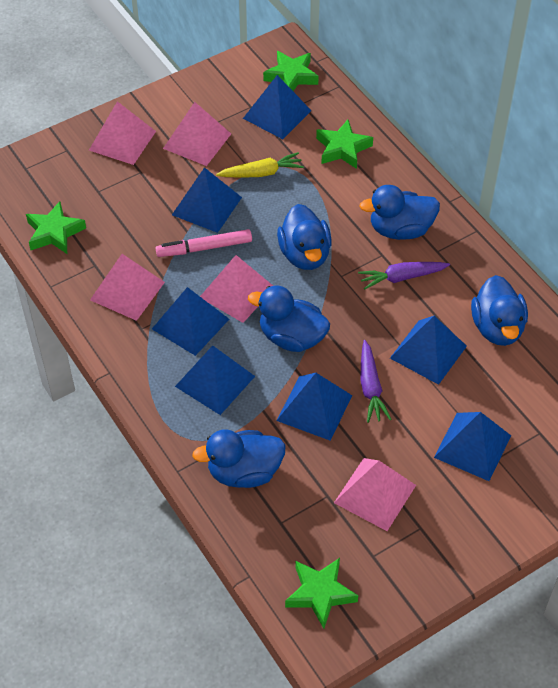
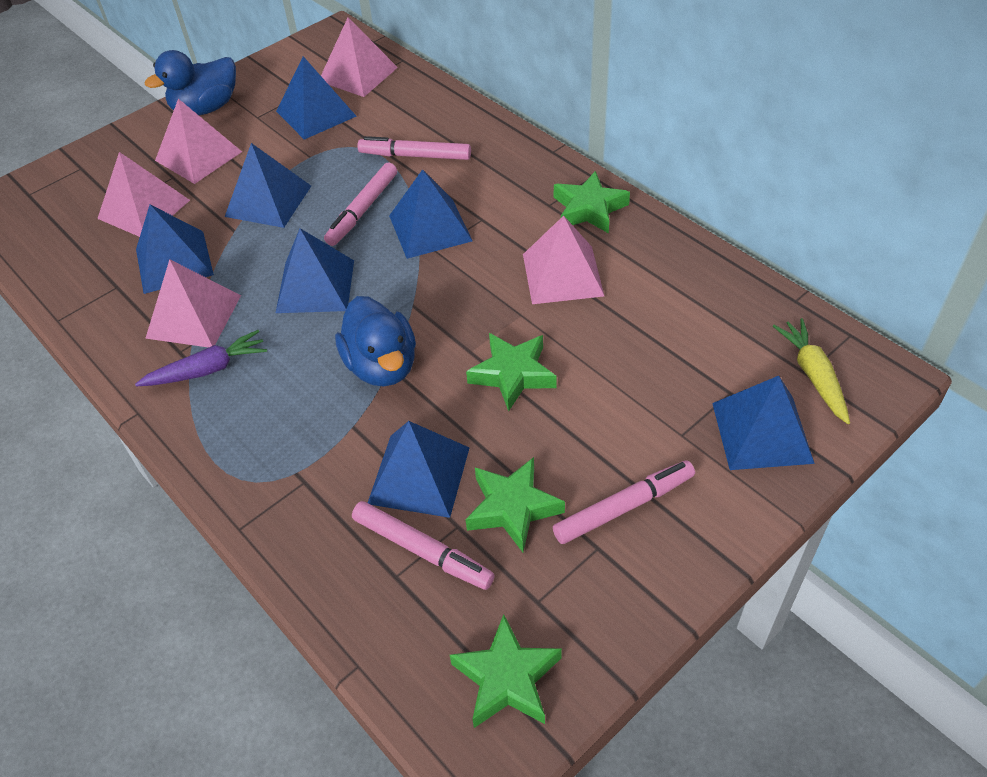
blue duck: [192,429,286,488] [248,285,330,352] [277,204,332,270] [359,185,440,240] [471,275,528,346] = 5 -> [145,50,236,115] [335,296,416,386] = 2
pink marker: [156,229,252,257] = 1 -> [324,163,397,246] [352,501,495,590] [357,136,471,160] [553,460,695,544] = 4
purple carrot: [358,262,450,290] [360,340,392,423] = 2 -> [135,330,267,386] = 1

